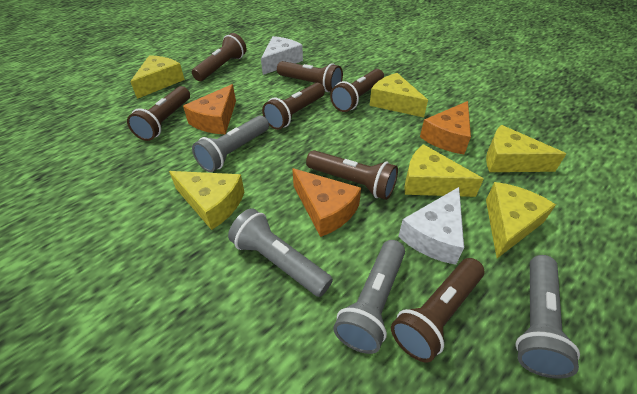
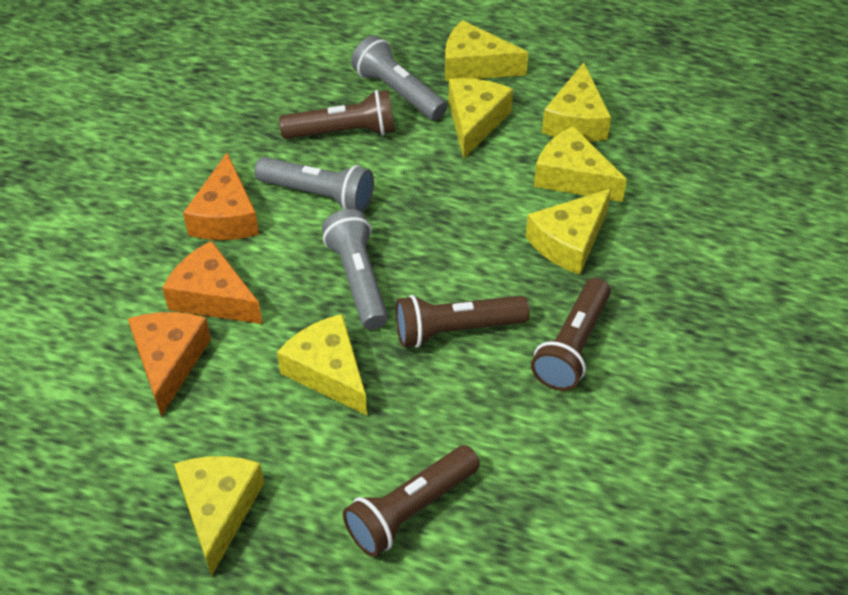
brown flashlight: [127,86,190,141] [192,33,247,81] [262,83,325,130] [277,61,343,92] [306,150,398,200] [330,69,384,112] [391,258,484,362] = 7 -> [279,90,395,139] [343,445,480,557] [396,295,530,348] [531,278,611,391] = 4
grey flashlight: [192,115,269,172] [228,208,333,297] [333,240,405,354] [516,255,580,379] = 4 -> [254,157,374,213] [322,209,388,330] [351,35,447,120] = 3
white cheese: [261,36,303,75] [398,187,464,265] = 2 -> none = 0
yellow cheese: [130,55,185,99] [169,171,244,230] [369,73,428,117] [404,144,484,197] [486,125,566,172] [486,182,556,258] = 6 -> [174,456,264,577] [277,314,367,415] [445,20,528,81] [448,78,513,159] [526,188,612,275] [534,126,627,202] [542,63,611,141] = 7

